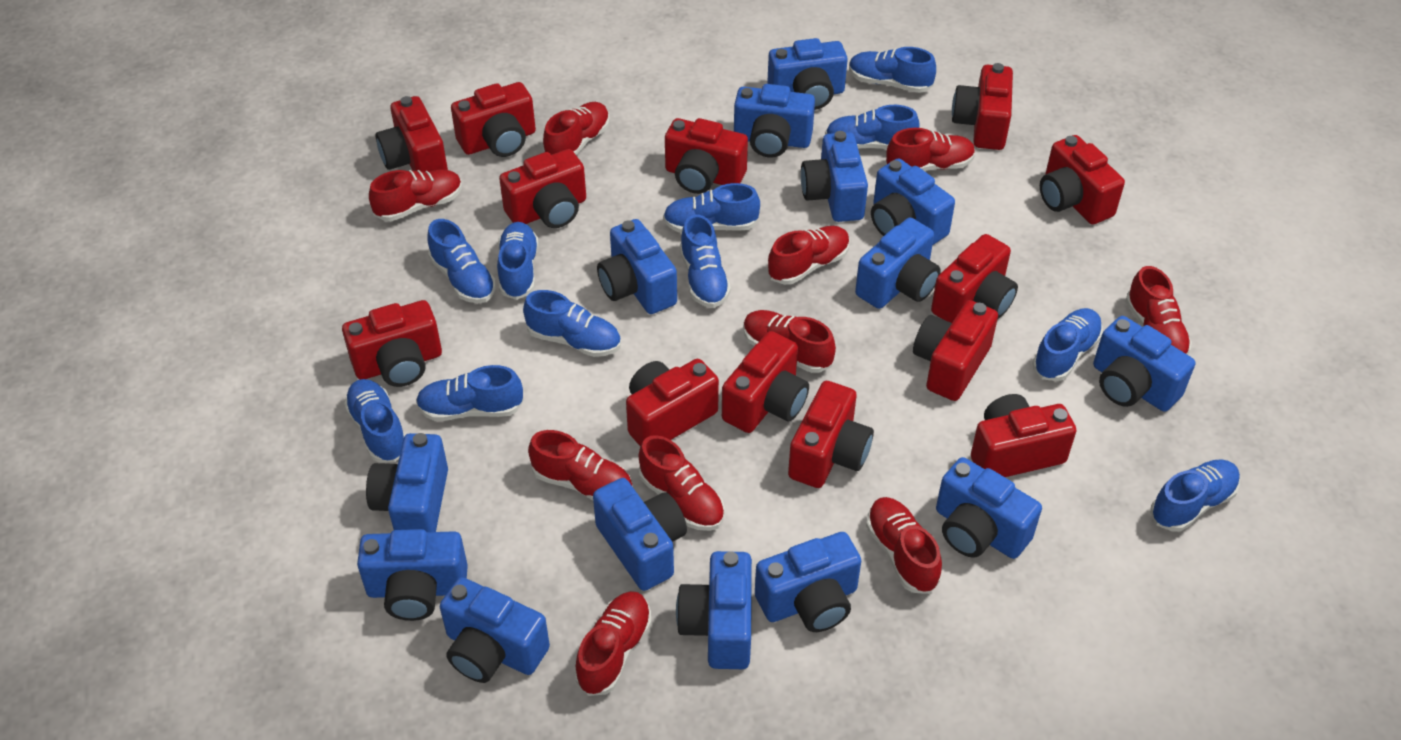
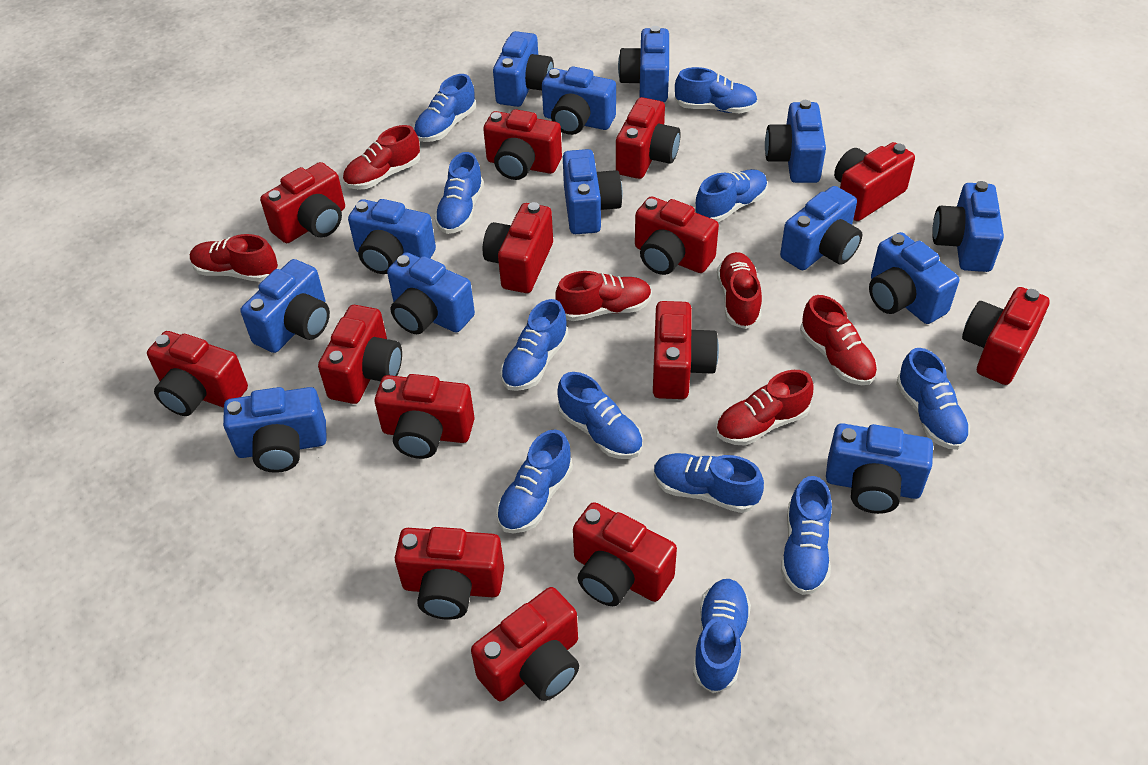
blue camera: [357,529,468,621] [366,433,448,532] [440,577,550,683] [593,478,687,591] [597,219,677,314] [676,551,752,669] [734,84,815,157] [755,532,861,632] [767,38,848,110] [801,131,868,222] [855,218,941,309] [871,158,955,245] [936,457,1042,559] [1093,316,1195,412] = 14 -> [223,387,327,473] [240,259,330,353] [348,199,436,274] [387,252,475,334] [493,31,554,107] [542,66,616,135] [563,149,623,234] [618,26,669,102] [765,100,826,183] [780,186,862,270] [826,423,933,514] [869,232,959,324] [932,181,1004,272] = 13
red camera: [342,300,442,387] [376,96,448,172] [451,82,536,157] [499,149,586,228] [626,359,719,446] [665,118,748,194] [722,331,809,433] [788,381,874,488] [913,300,998,401] [931,234,1018,323] [952,63,1013,150] [971,394,1076,477] [1040,135,1125,225] = 13 -> [147,331,248,416] [260,162,345,243] [318,305,402,404] [375,374,475,459] [395,527,504,620] [471,587,579,701] [483,109,562,180] [483,202,553,293] [573,502,677,606] [616,97,681,179] [635,197,719,275] [653,301,719,399] [834,142,915,221] [962,287,1050,385] = 14
red shoe: [369,170,462,221] [528,430,633,501] [543,102,610,155] [575,591,651,696] [639,435,725,531] [743,310,836,373] [768,226,850,285] [866,497,942,594] [886,128,975,171] [1125,266,1192,355] = 10 -> [190,234,278,282] [343,125,420,190] [555,271,652,321] [716,370,813,446] [717,252,762,329] [800,295,878,385] = 6

